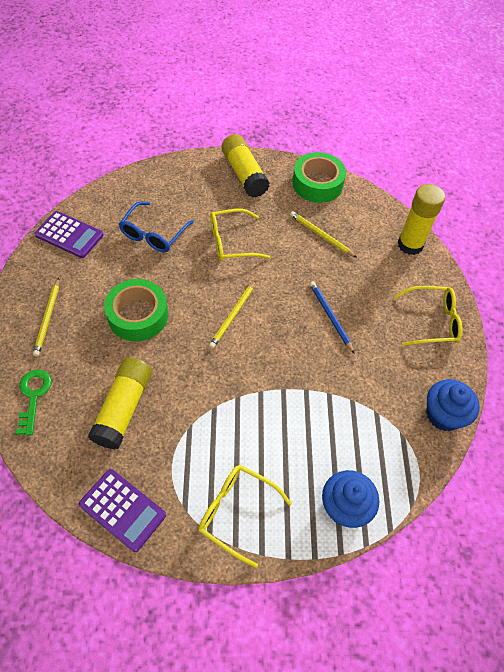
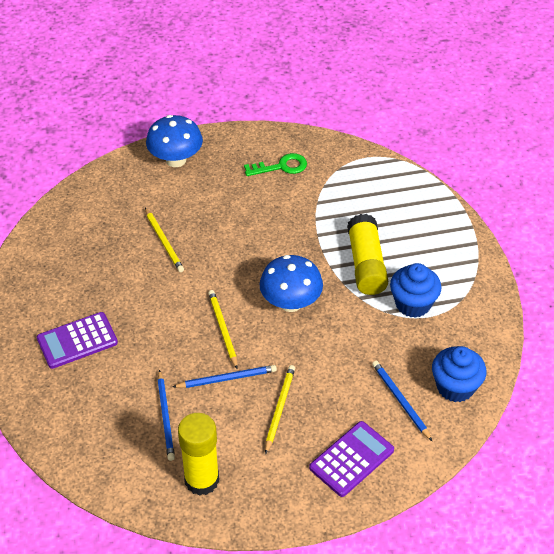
blue glasses: [119,202,194,252] = 1 -> none = 0
blue mushroom: none = 0 -> [146,115,203,167] [260,255,323,312] = 2
blue pencil: [310,281,354,353] = 1 -> [157,370,175,461] [173,365,277,388] [372,361,432,441] = 3
green tape: [104,279,168,341] [292,152,346,203] = 2 -> none = 0
yellow glasses: [198,465,292,568] [211,209,270,262] [394,286,463,346] = 3 -> none = 0
yellow glue stick: [88,357,152,449] [222,134,270,198] [397,184,445,255] = 3 -> [178,413,219,496] [347,214,388,295] = 2

